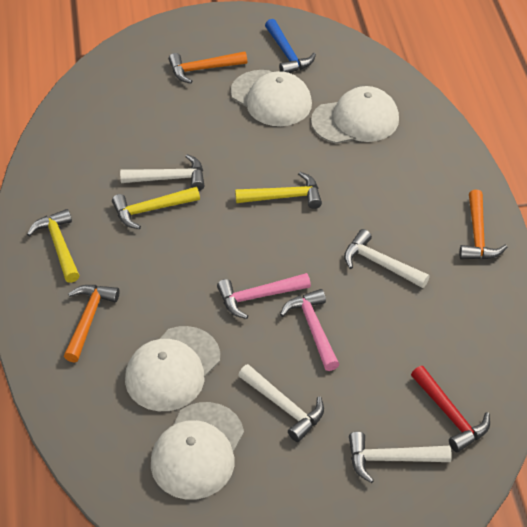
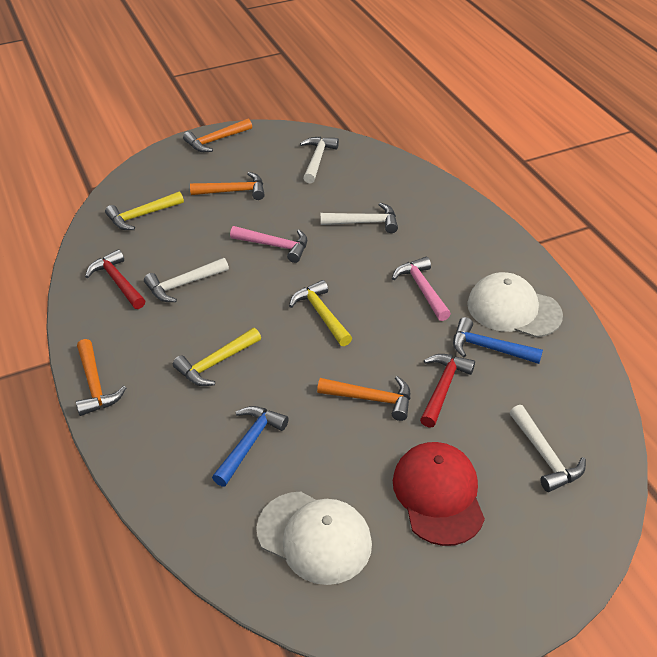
blue hammer: [265,19,316,73] = 1 -> [212,406,289,486] [453,317,543,364] = 2
orange hammer: [64,285,120,362] [169,51,247,84] [460,190,507,260] = 3 -> [76,339,126,416] [183,119,252,152] [190,172,265,200] [317,376,410,421] = 4
red cap: none = 0 -> [393,442,485,546] = 1
red hammer: [411,366,490,452] = 1 -> [85,249,145,309] [420,354,475,428] = 2
white cap: [125,326,220,411] [151,402,244,500] [231,70,312,126] [311,86,399,144] = 4 -> [256,492,372,585] [467,272,563,337] = 2

